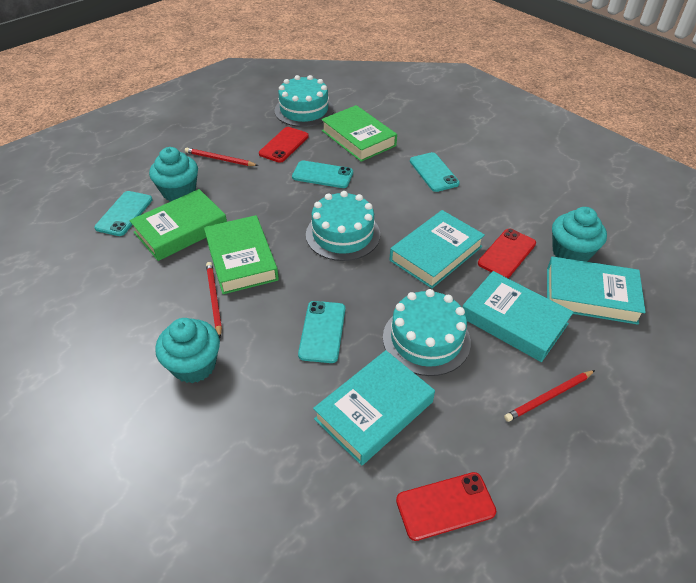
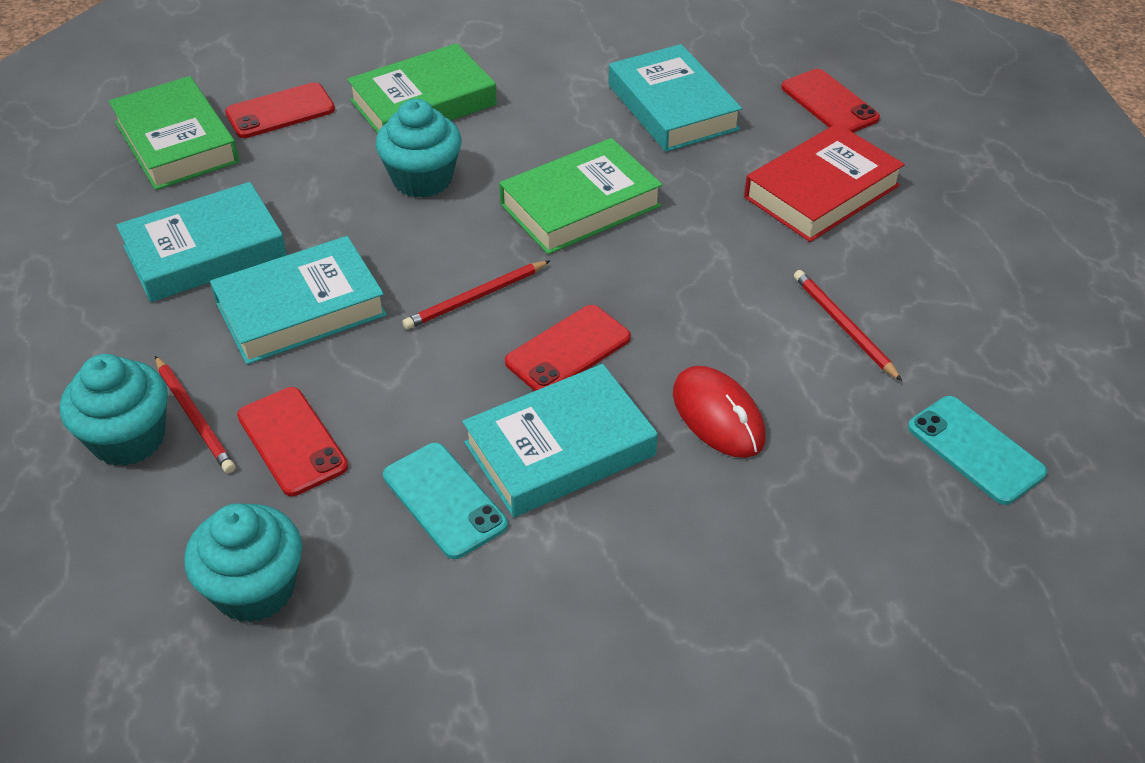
red book: none = 0 -> [744,123,905,242] = 1
red mouse: none = 0 -> [673,366,765,458] = 1
red phone: [259,127,309,163] [396,472,496,541] [478,229,536,278] = 3 -> [225,82,335,138] [237,387,348,496] [505,305,631,391] [781,69,880,133] = 4
turquoise cake: [275,75,334,127] [306,191,380,261] [383,289,471,376] = 3 -> none = 0
turquoise phone: [94,191,152,236] [292,160,353,188] [298,301,345,363] [410,152,460,192] = 4 -> [383,443,508,559] [908,396,1047,505] = 2

